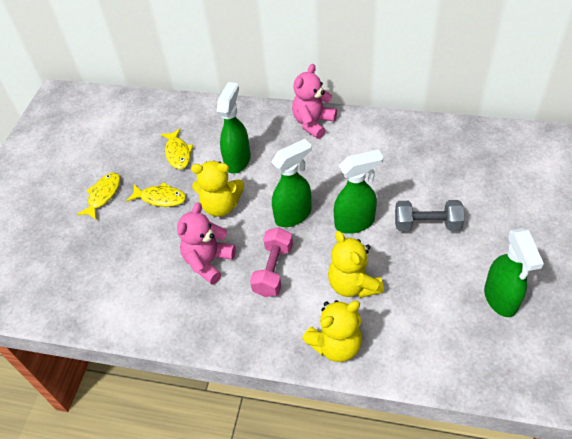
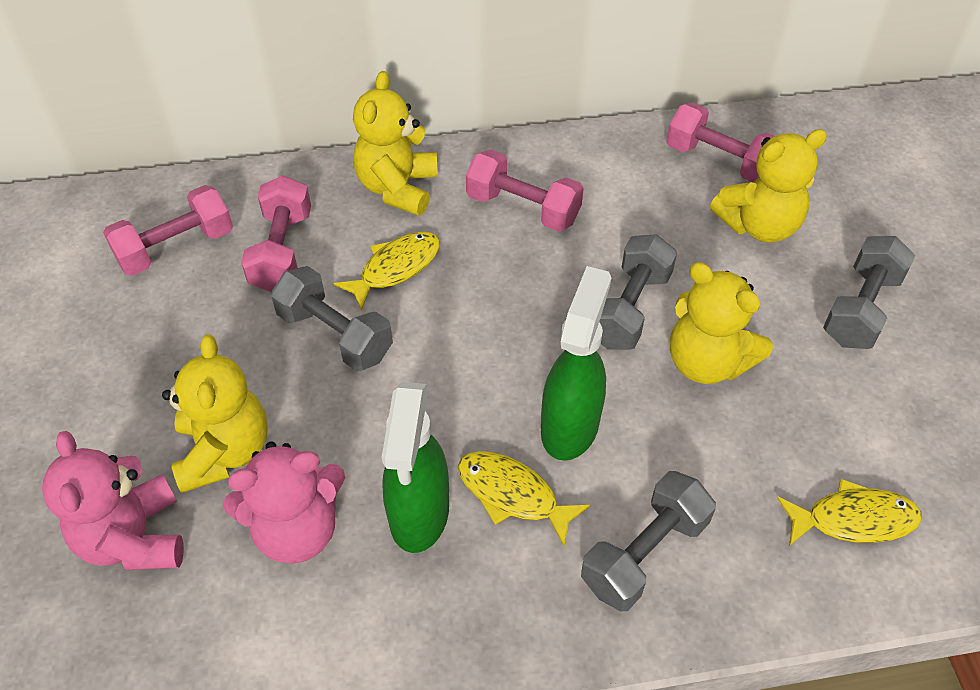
green spray bottle: [217,82,251,174] [271,139,312,227] [334,150,383,234] [484,228,544,317] = 4 -> [382,382,449,553] [541,266,611,461] = 2
grey dumbbell: [395,200,464,231] = 1 -> [271,266,393,371] [581,471,716,611] [599,234,677,350] [823,236,916,349] = 4
pink dumbbell: [250,227,293,297] = 1 -> [103,185,233,276] [241,176,311,292] [466,149,584,232] [666,102,774,182] = 4
yellow teddy bear: [191,161,244,217] [302,300,362,362] [328,231,384,298] = 3 -> [162,335,268,493] [353,71,438,216] [670,262,773,384] [710,129,827,243] = 4

